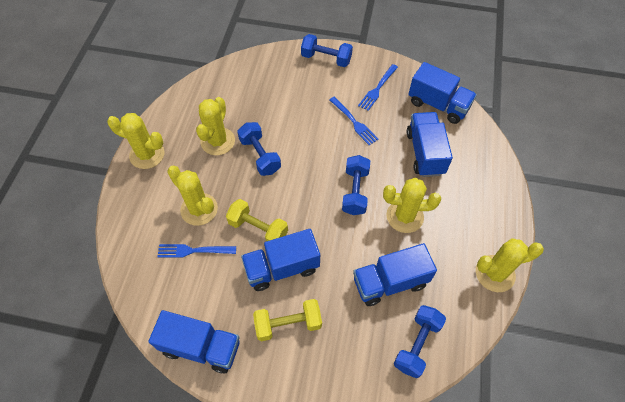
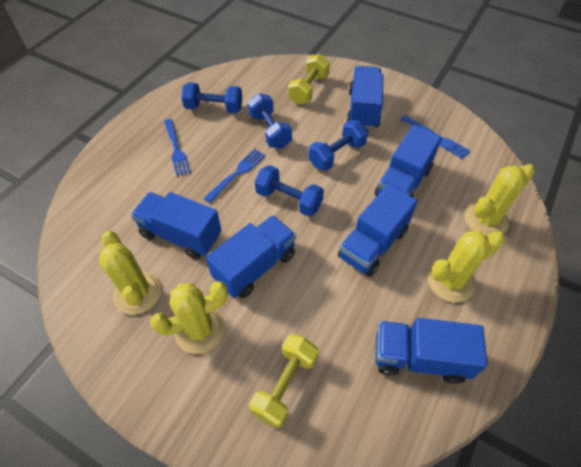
blue truck: [148,310,240,373] [241,229,320,291] [353,243,437,306] [407,112,453,177] [408,62,477,124] = 5 -> [131,192,221,260] [206,215,296,298] [338,184,418,277] [347,66,383,129] [375,125,442,198] [375,318,487,384] = 6
yellow cactus: [107,113,164,169] [167,166,218,226] [196,97,235,155] [383,178,441,233] [476,238,544,292] = 5 -> [99,231,161,315] [150,281,228,354] [428,231,505,302] [465,164,535,237] = 4

